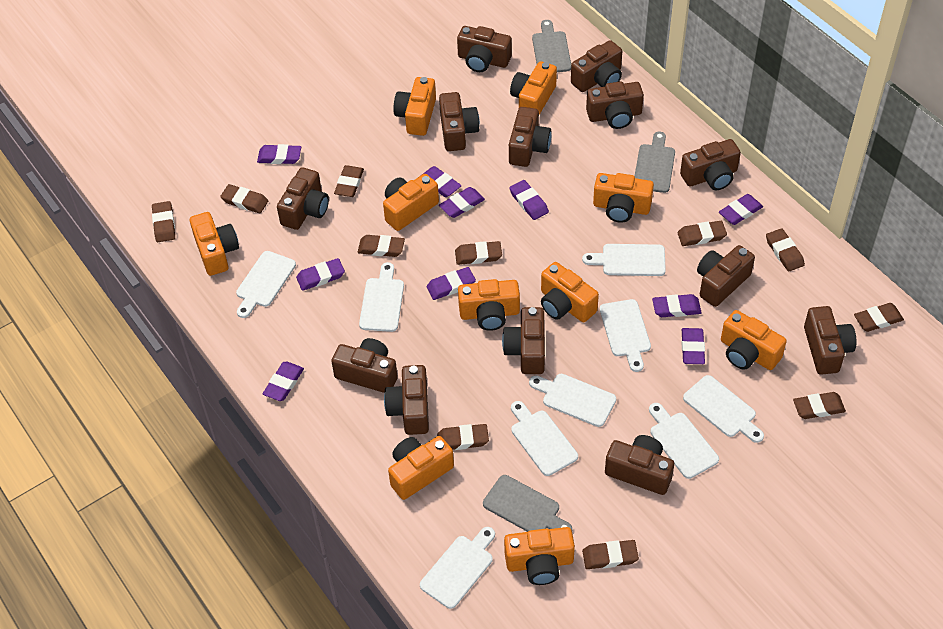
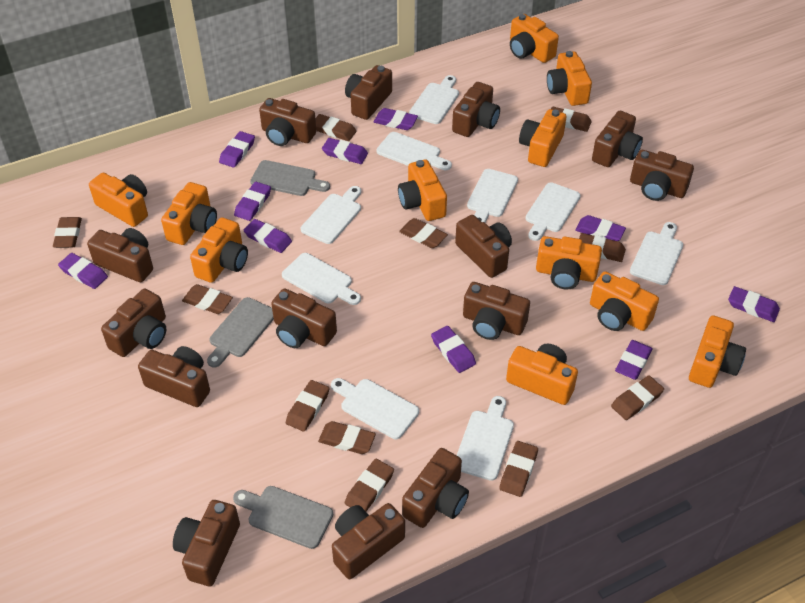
brown camera: [277,167,329,230] [331,338,398,393] [384,365,429,435] [439,92,480,151] [457,26,512,72] [502,307,545,374] [509,107,551,167] [571,40,622,92] [586,81,644,129] [605,435,674,495] [680,139,741,190] [697,245,755,307] [804,306,857,375] = 13 -> [87,228,153,282] [101,289,166,357] [138,346,210,407] [173,500,240,586] [259,98,316,146] [271,288,337,348] [332,503,405,579] [345,65,392,120] [402,448,469,528] [452,82,500,137] [455,215,512,278] [463,282,530,340] [592,111,643,167] [630,150,694,201] = 14
orange camera: [190,212,239,276] [383,174,439,231] [388,436,454,500] [393,77,436,136] [458,279,520,331] [504,527,575,585] [510,61,557,115] [541,262,599,322] [593,173,654,223] [721,310,787,370] = 10 -> [89,173,148,227] [161,182,217,245] [190,217,248,283] [398,160,447,221] [506,343,578,405] [510,14,559,63] [519,109,567,167] [536,236,602,290] [547,51,592,106] [590,271,659,331] [689,316,746,388] = 11

